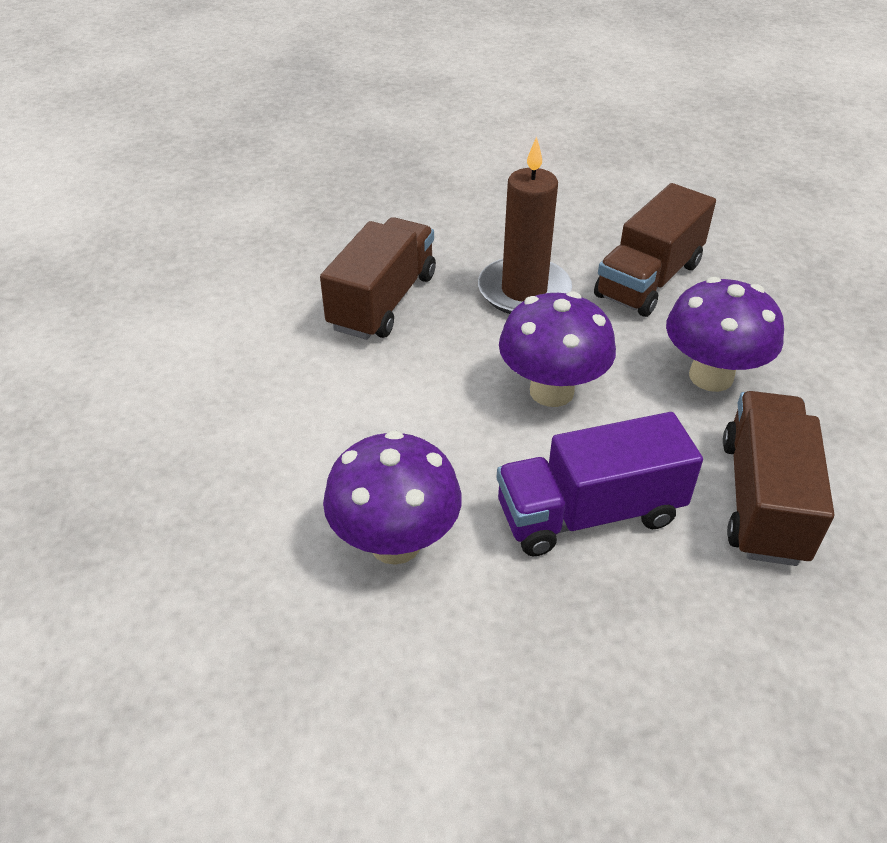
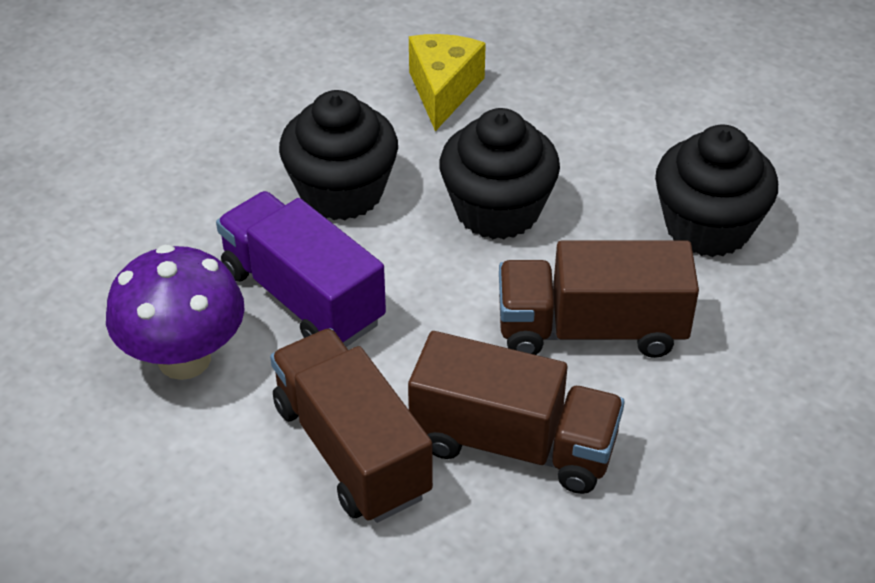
black cupcake: none = 0 -> [279,90,398,220] [439,108,560,239] [655,124,778,257] = 3
brown candle: [478,137,572,314] = 1 -> none = 0
purple mushroom: [323,430,462,565] [499,291,616,407] [666,277,784,392] = 3 -> [106,245,245,380] = 1
yellow cheese: none = 0 -> [409,34,486,131] = 1

